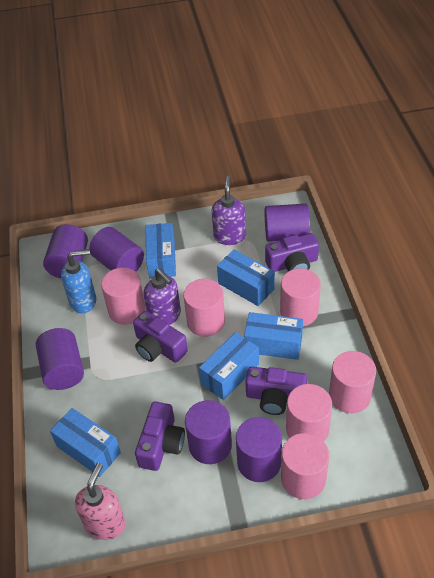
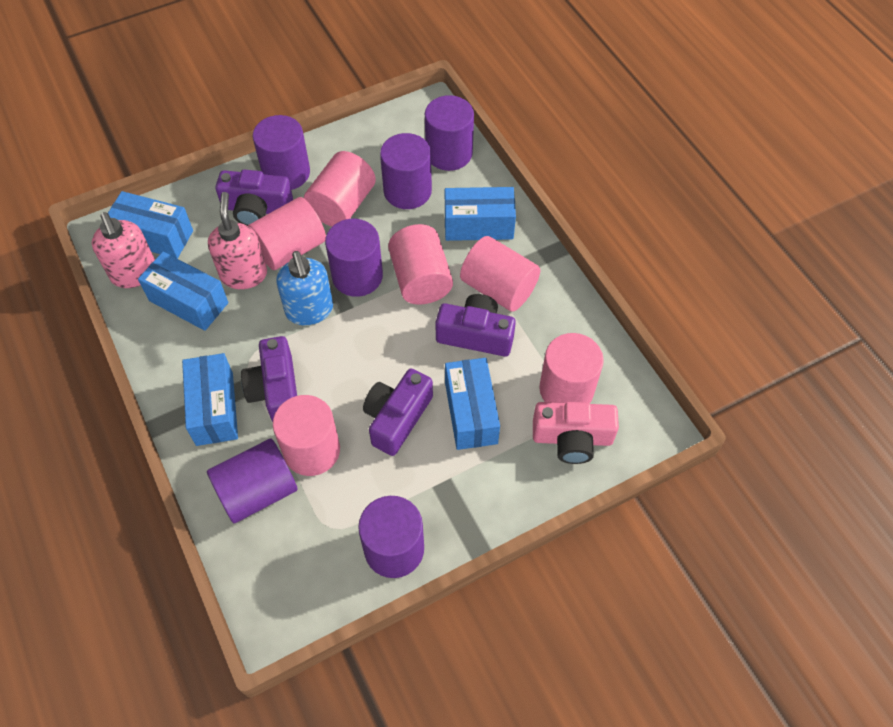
pink camera: none = 0 -> [533,402,619,464] = 1
pink soap dispenser: [75,463,126,540] = 1 -> [92,212,155,288] [208,192,267,289] = 2
purple soap dispenser: [144,268,181,325] [212,175,246,245] = 2 -> none = 0

